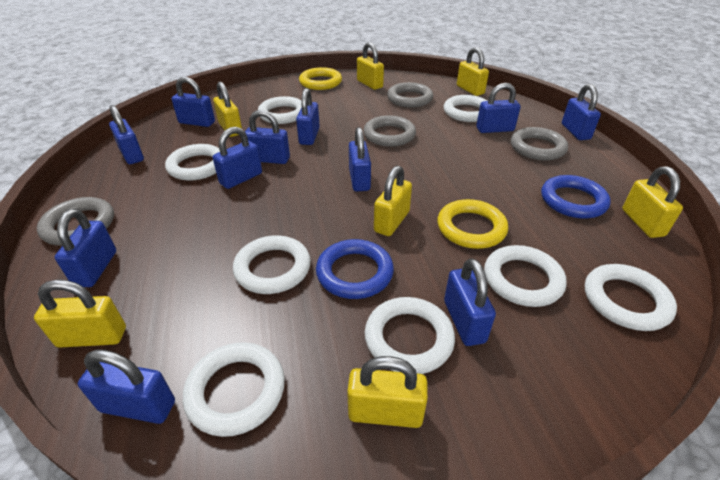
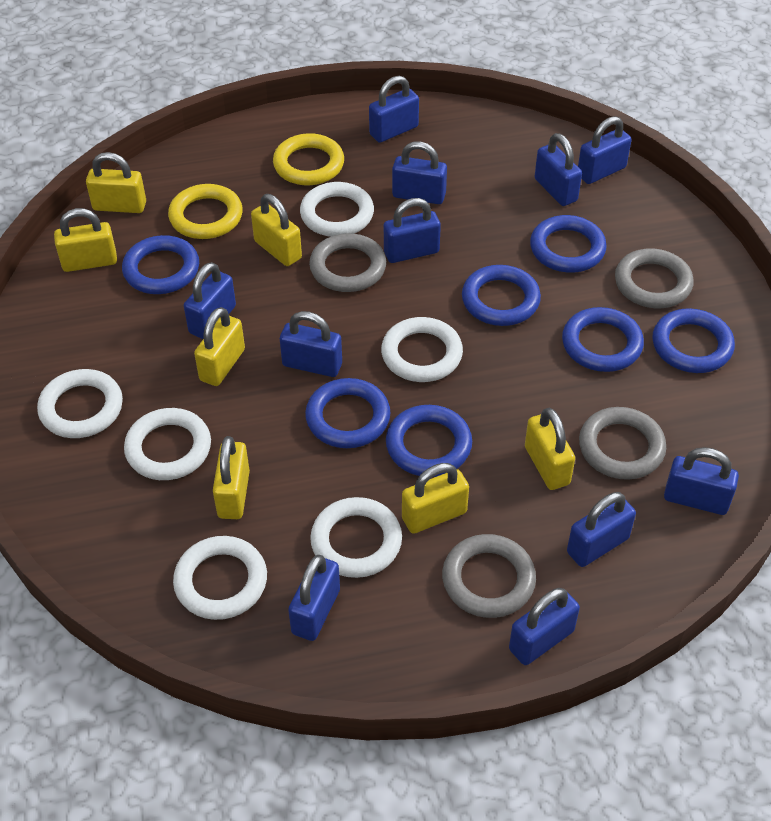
blue ring: [316,239,394,299] [541,175,611,219] = 2 -> [122,235,199,294] [305,378,390,448] [386,405,472,477] [462,265,541,326] [530,215,607,273] [562,307,644,372] [652,308,735,373] = 7
white ring: [165,144,220,181] [183,342,285,437] [233,235,311,294] [258,96,302,124] [365,297,455,374] [444,95,487,122] [484,245,567,307] [585,264,677,331] = 8 -> [37,369,123,438] [124,408,211,480] [173,536,267,620] [300,182,374,237] [310,497,402,578] [381,317,463,382] = 6

